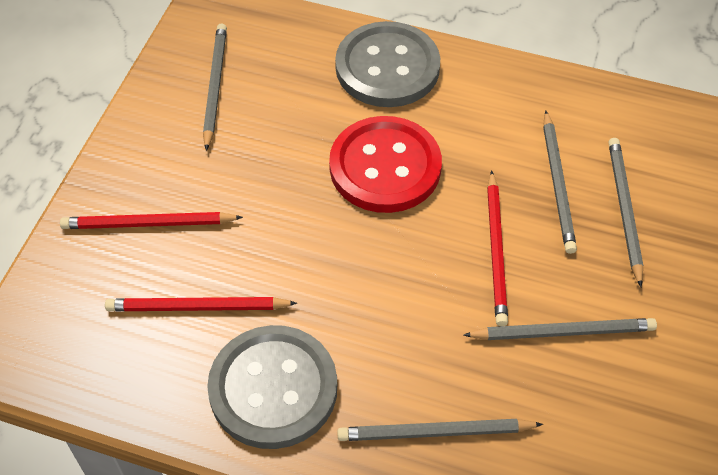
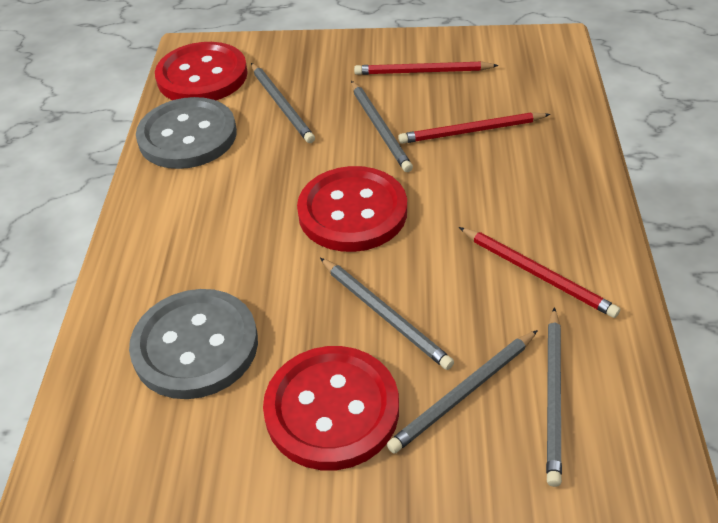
red button: [329,116,442,213] = 1 -> [155,42,248,100] [263,346,399,470] [297,166,407,252] = 3

